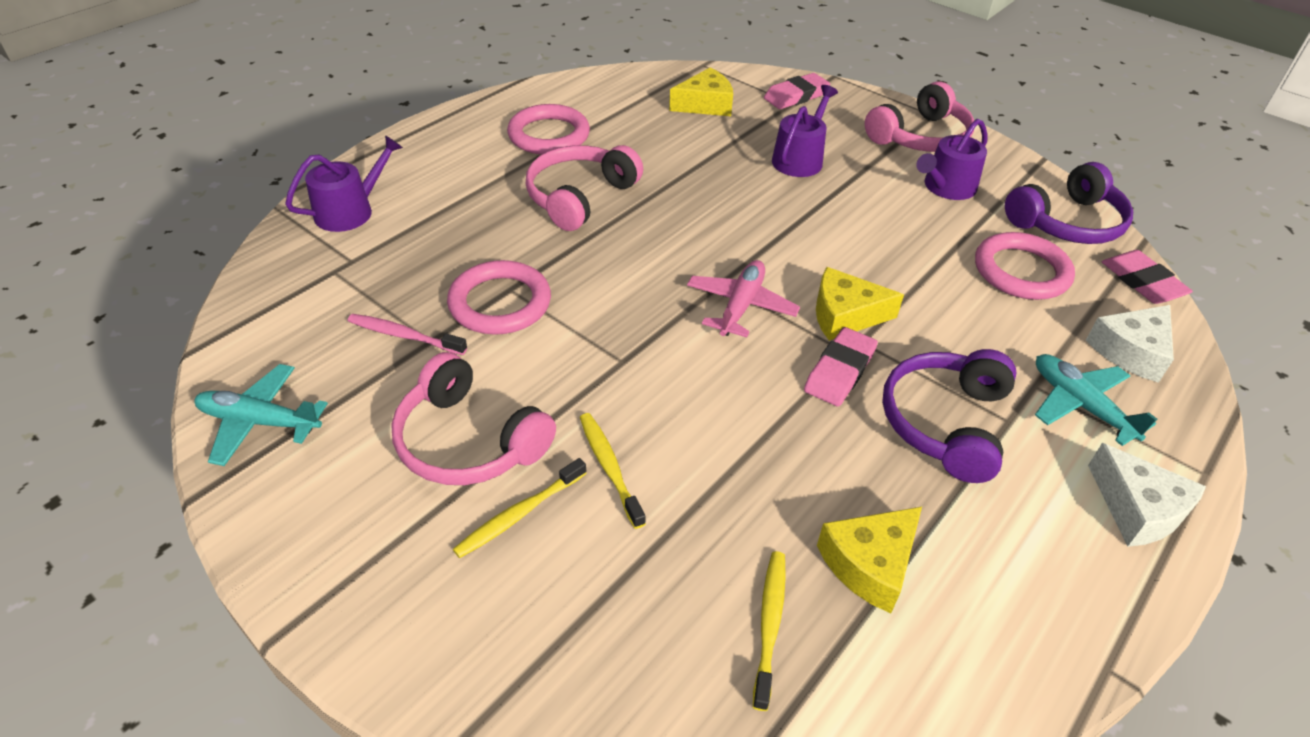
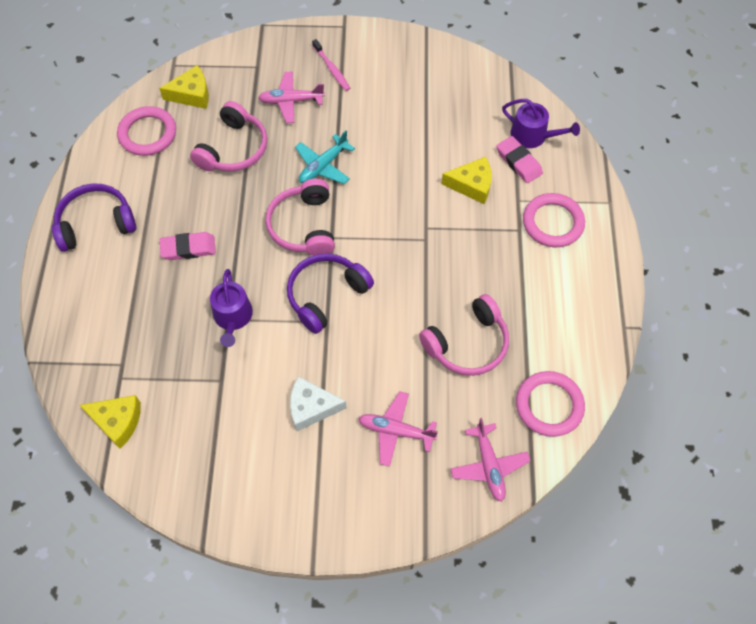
pink eraser: [764,73,830,109] [804,327,878,406] [1102,250,1193,304] = 3 -> [160,232,216,260] [497,136,543,183] = 2
pink plane: [687,260,800,338] = 1 -> [258,71,325,123] [358,391,438,467] [451,418,530,502] = 3
purple watering can: [285,135,403,232] [772,85,838,177] [916,119,988,200] = 3 -> [210,269,253,347] [502,99,580,148] = 2
turquoise plane: [194,364,328,466] [1035,354,1157,446] = 2 -> [295,130,355,184] = 1
white cheese: [1086,305,1174,383] [1088,443,1206,547] = 2 -> [290,376,347,431] = 1
yellow toothbrush: [453,458,587,558] [580,413,646,529] [753,551,786,711] = 3 -> none = 0

